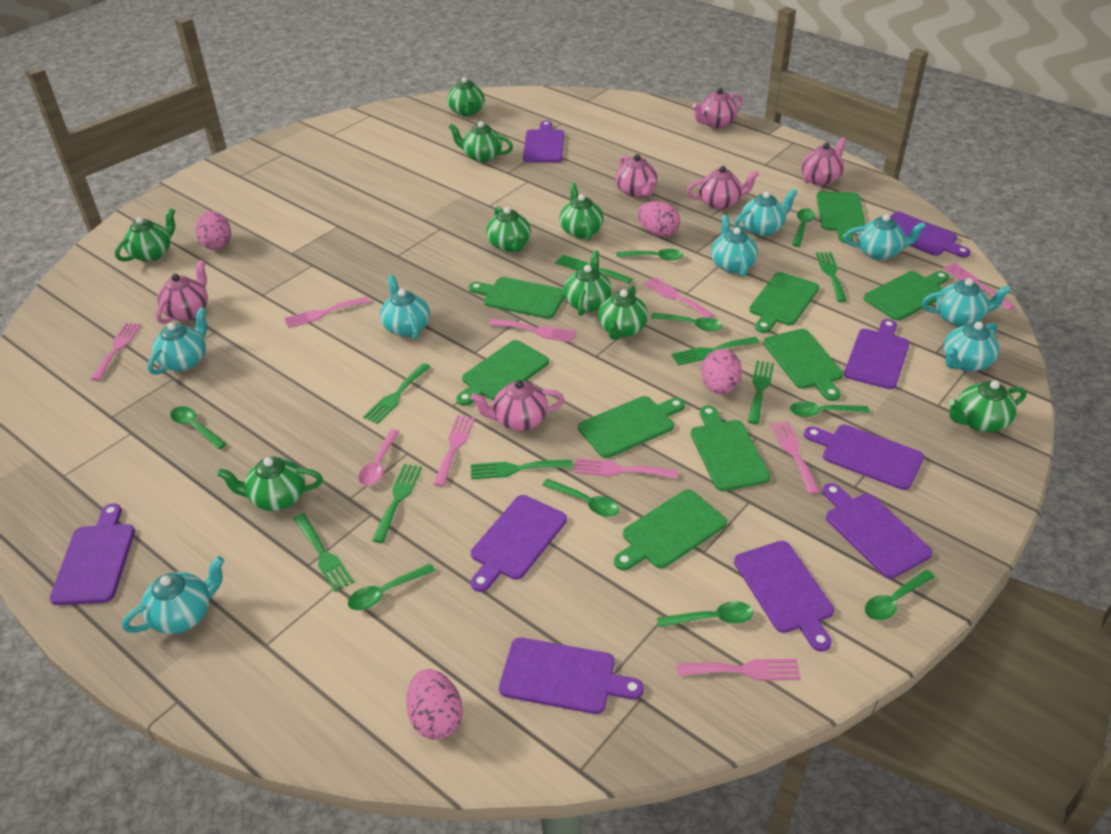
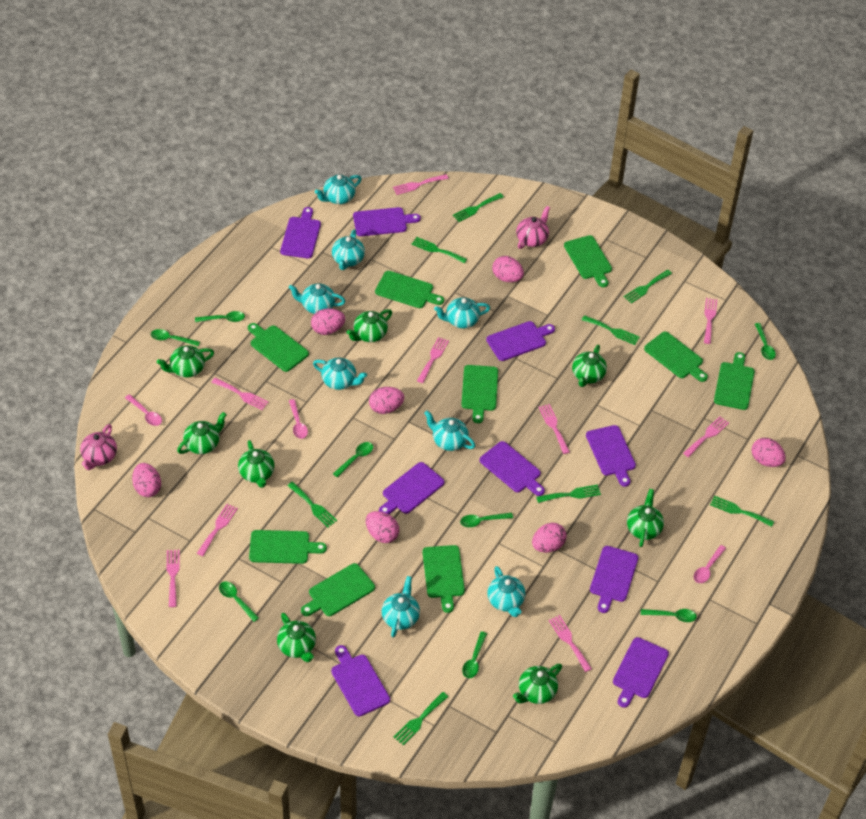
green spoon: [170,406,227,449] [348,563,435,610] [542,479,619,517] [616,249,683,261] [651,313,722,332] [657,601,753,628] [790,401,870,417] [792,208,815,247] [865,570,935,620] = 9 -> [151,329,200,346] [195,311,245,322] [219,581,259,622] [333,442,373,477] [460,513,513,527] [462,631,487,678] [641,609,697,622] [755,323,776,360] = 8
green teapot: [115,208,175,262] [217,457,323,511] [447,77,485,117] [448,121,513,163] [486,206,531,252] [559,183,604,241] [564,251,612,316] [598,285,648,340] [948,380,1026,432] = 9 -> [157,345,214,378] [177,412,227,454] [238,440,275,488] [277,613,316,662] [347,309,392,342] [513,664,562,704] [572,345,607,387] [627,489,664,547] = 8
pink egg: [196,211,231,250] [406,669,463,740] [637,201,680,237] [701,349,742,394] = 4 -> [132,463,161,497] [311,308,345,335] [366,511,399,543] [369,387,404,414] [492,256,524,282] [532,523,567,553] [751,438,786,467] = 7
pink spoon: [358,429,399,486] = 1 -> [125,394,162,426] [289,399,308,439] [694,545,726,583] = 3
pink teapot: [156,260,208,324] [471,380,564,431] [615,154,657,197] [687,166,759,210] [692,88,742,128] [801,137,846,186] = 6 -> [80,424,117,470] [516,206,550,249] = 2

